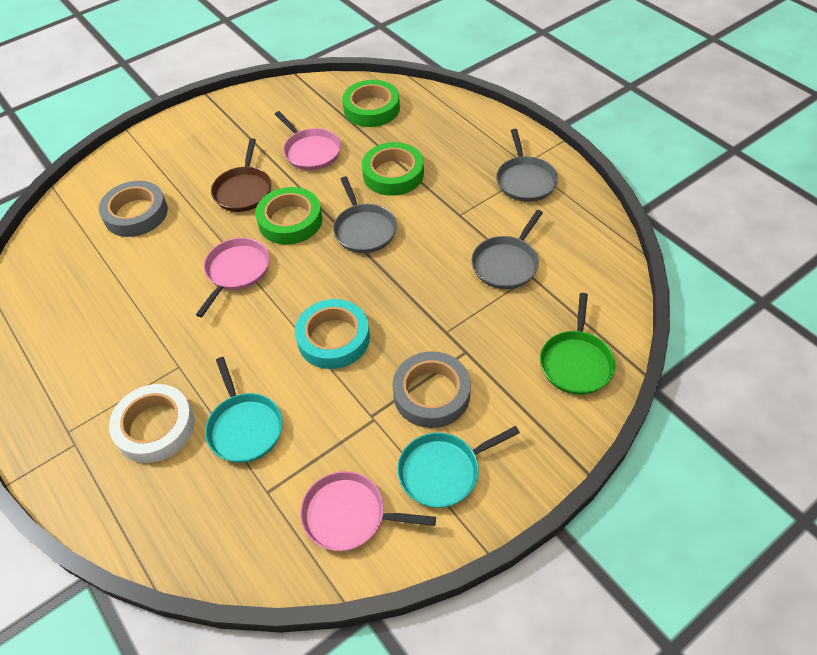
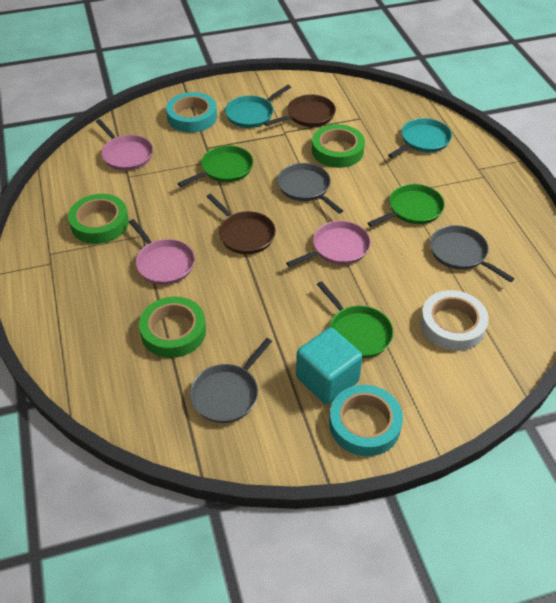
brown pan: [211,138,272,212] = 1 -> [206,194,276,254] [264,94,336,127] = 2
green pan: [540,293,616,395] = 1 -> [177,145,253,187] [317,281,393,358] [368,184,445,227] = 3
grey tape: [99,181,168,237] [392,351,471,428] = 2 -> none = 0
turquoise cube: none = 0 -> [296,327,363,405] = 1
turquoise tape: [295,299,370,369] = 1 -> [166,92,217,133] [329,385,403,456] = 2

